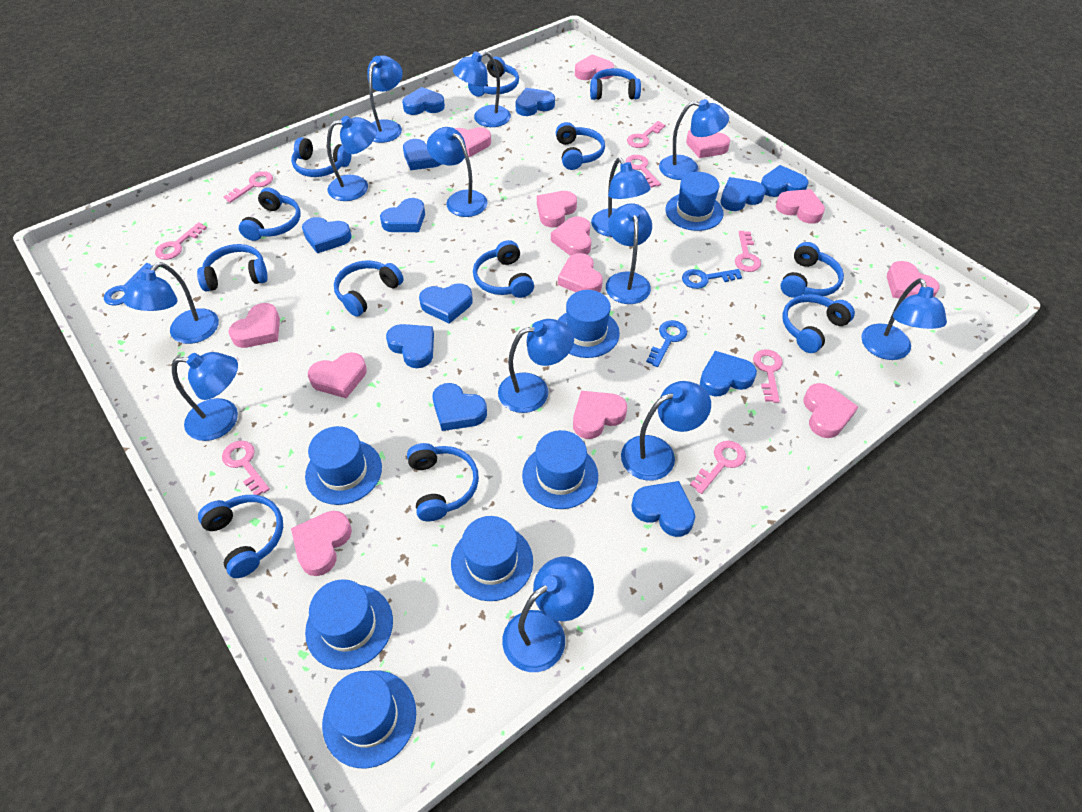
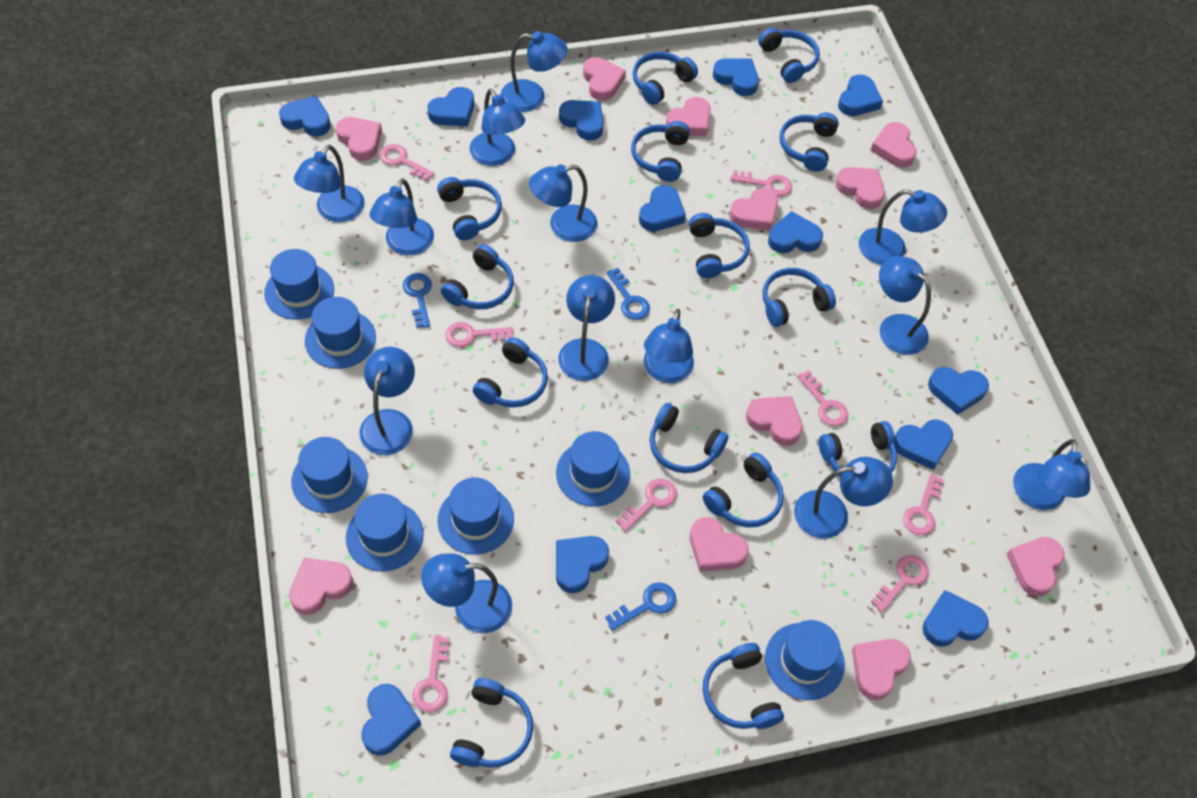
blue headphones: [197,244,268,292] [198,495,283,578] [239,188,301,241] [291,137,351,177] [334,261,404,317] [407,443,479,521] [468,57,519,97] [473,240,534,298] [556,122,605,170] [590,68,641,100] [781,242,844,298] [782,294,855,353] = 12 -> [437,177,502,240] [441,244,514,309] [450,678,533,768] [473,337,548,407] [631,121,690,182] [633,52,698,105] [650,403,728,473] [689,213,750,278] [703,453,784,527] [703,643,784,729] [758,28,820,83] [763,268,836,327] [779,113,839,172] [819,421,897,477] = 14
pink heart: [228,303,280,348] [291,511,352,576] [308,352,367,398] [454,127,491,157] [537,191,577,227] [551,216,591,256] [558,253,603,292] [573,391,627,439] [575,54,614,80] [686,130,730,158] [776,189,825,224] [804,383,858,438] [887,261,940,299] = 13 -> [289,558,353,615] [336,117,382,161] [583,57,626,101] [666,97,711,136] [690,517,749,571] [729,188,778,230] [746,396,803,446] [835,167,885,209] [852,639,911,700] [870,122,917,168] [1007,537,1064,597] = 11

